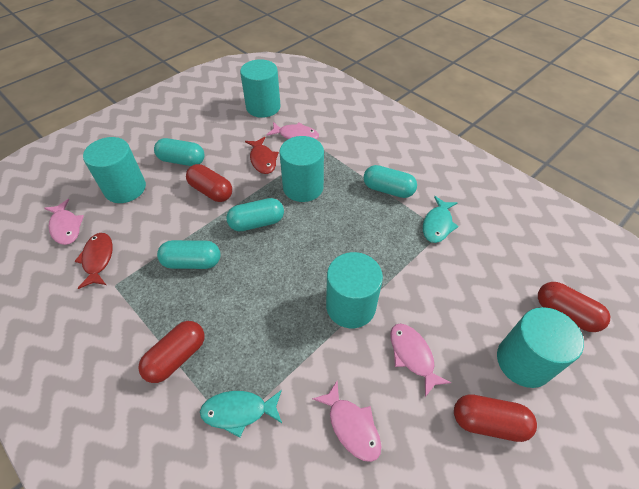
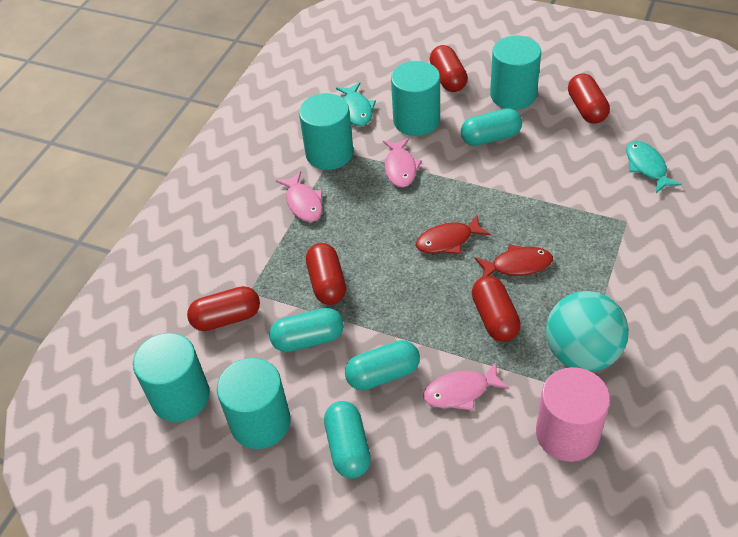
pink cylinder: none = 0 -> [536,367,610,462] = 1
pink fish: [44,199,84,245] [266,122,319,139] [312,380,381,462] [390,323,451,397] = 4 -> [276,171,323,222] [383,138,422,187] [423,362,509,411] = 3
red capsule: [138,321,205,383] [186,164,232,202] [454,394,537,442] [538,282,610,332] = 4 -> [187,286,260,331] [306,243,346,305] [430,45,468,92] [472,276,521,342] [568,73,610,124] = 5
turquoise ball: none = 0 -> [546,291,629,371] = 1

